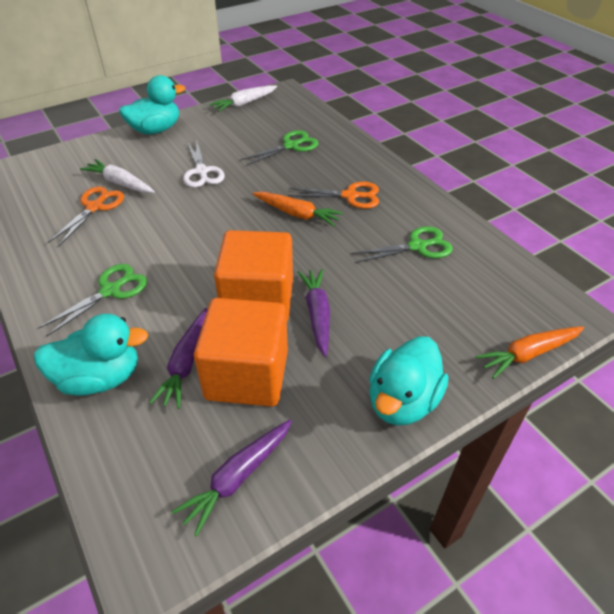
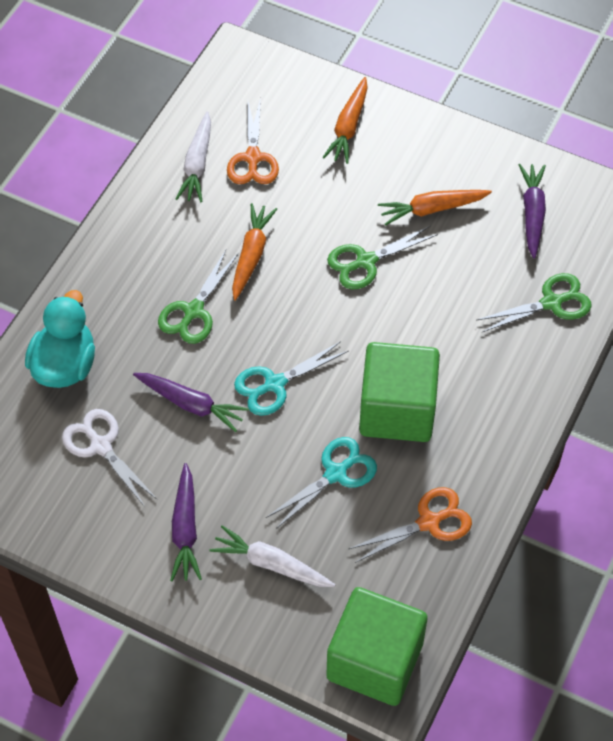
green cube: none = 0 -> [326,587,428,706] [359,342,440,442] = 2
orange carrot: [253,192,343,226] [475,326,584,379] = 2 -> [232,203,277,301] [323,77,368,164] [378,190,492,226] = 3
orange cube: [194,298,288,407] [214,230,293,321] = 2 -> none = 0
turquoise duck: [34,314,149,396] [119,75,185,135] [369,336,449,425] = 3 -> [25,290,95,388] = 1
turquoise scissors: none = 0 -> [234,341,349,416] [266,437,377,529] = 2

